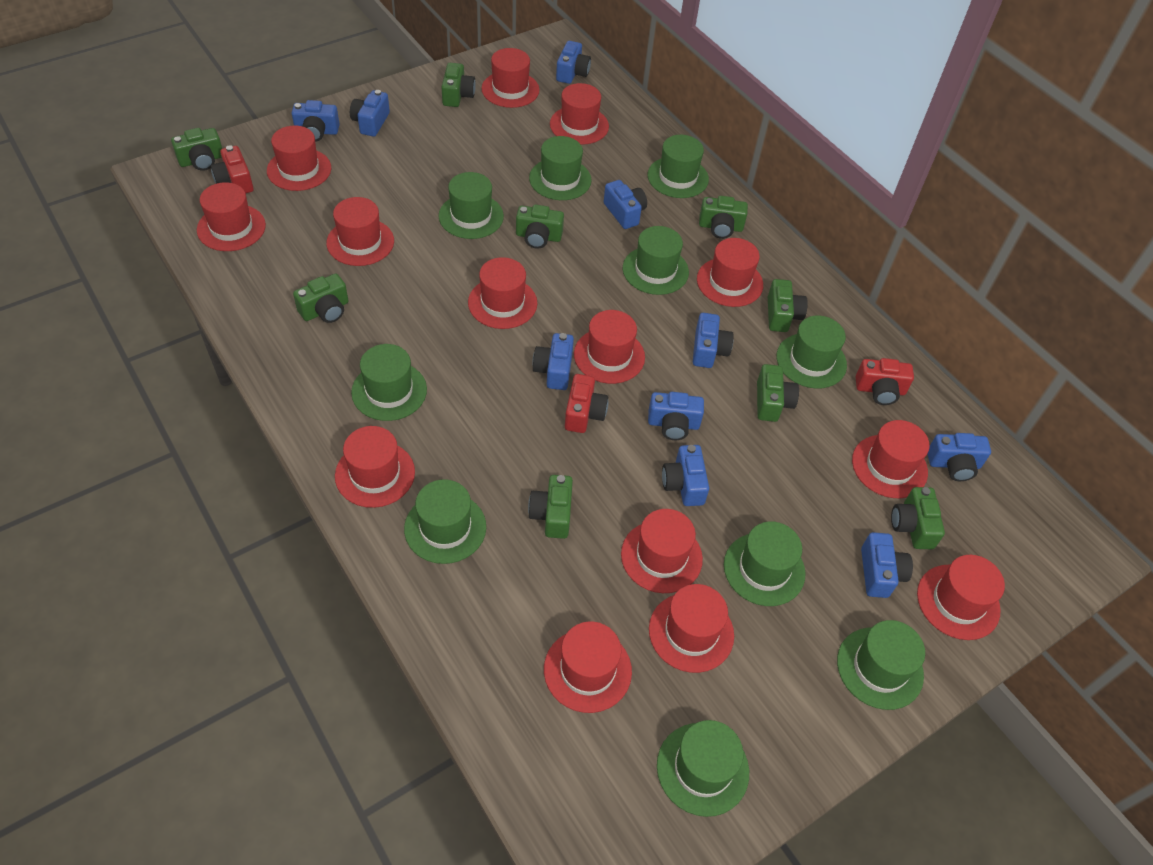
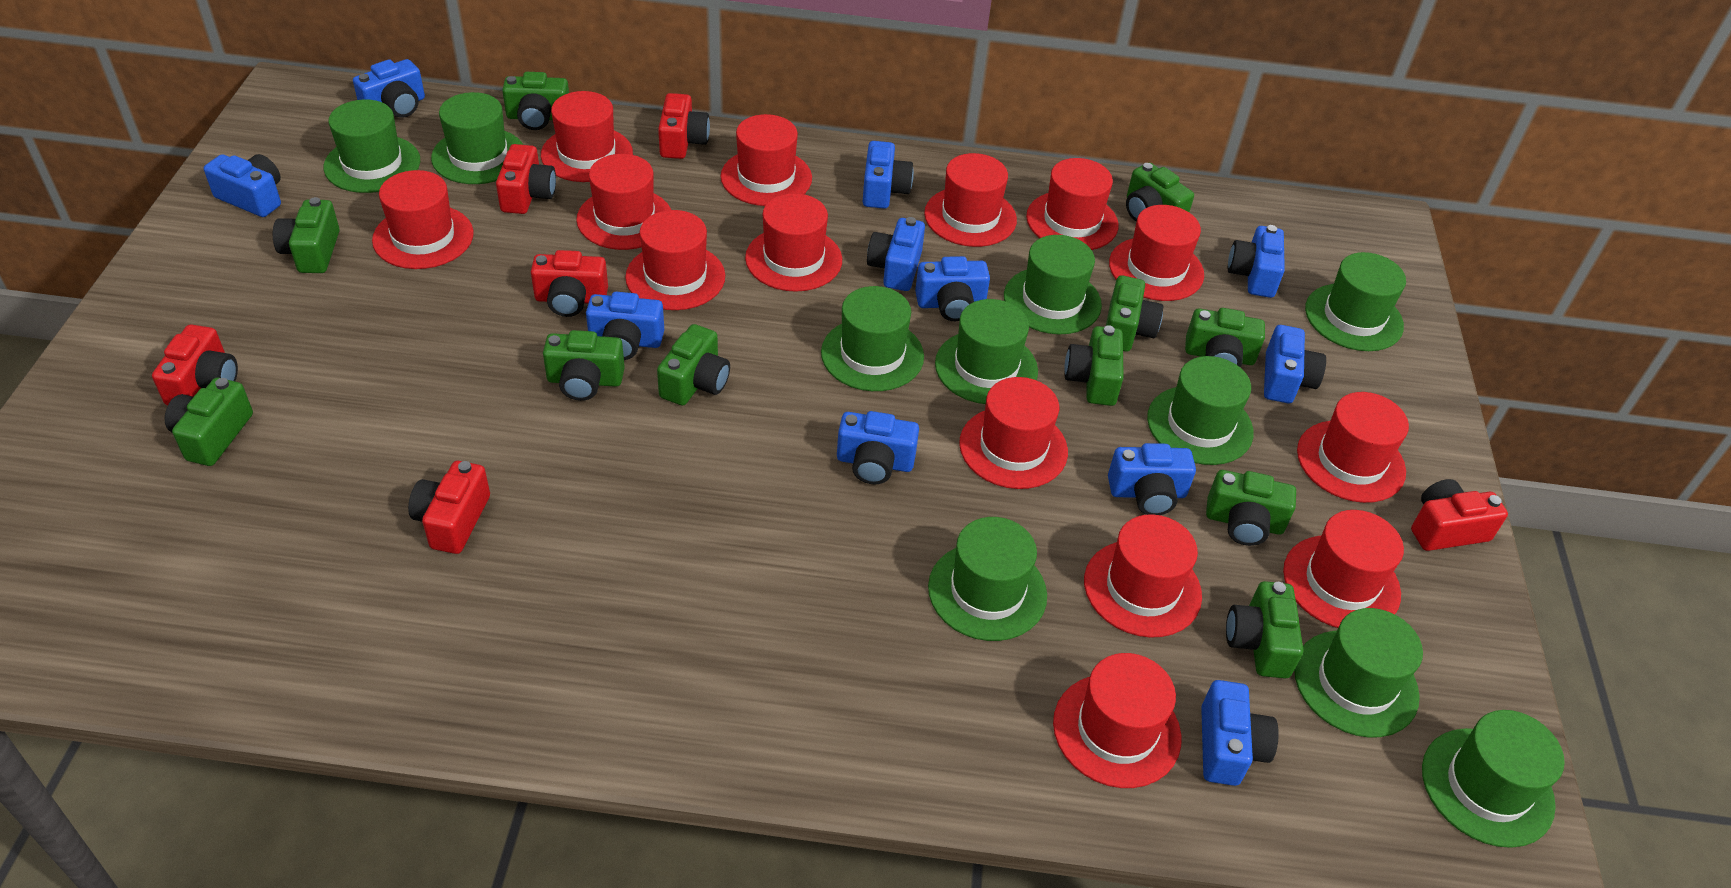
blue camera: [292,100,340,142] [350,90,390,137] [532,333,574,390] [556,41,591,84] [604,180,647,229] [648,392,704,440] [662,445,709,506] [693,313,734,368] [861,532,913,598] [928,433,991,481] = 10 -> [204,154,281,217] [353,59,425,118] [586,292,664,360] [837,411,919,484] [863,141,914,209] [867,217,925,291] [915,256,990,321] [1108,443,1196,515] [1201,680,1279,786] [1228,225,1285,298] [1264,325,1326,403] = 11
green camera: [171,128,222,171] [293,273,348,323] [442,63,476,107] [516,204,564,249] [528,475,573,539] [699,196,748,239] [757,364,799,422] [768,279,808,332] [891,487,945,549] = 9 -> [165,378,253,466] [273,197,340,273] [502,72,569,130] [543,330,625,401] [657,324,730,406] [1064,325,1124,406] [1106,275,1163,352] [1126,163,1194,222] [1185,308,1265,367] [1206,470,1296,546] [1226,581,1303,679] = 11
red camera: [210,145,254,193] [565,374,608,433] [856,358,914,405] = 3 -> [152,324,238,405] [408,461,490,554] [496,144,556,214] [531,250,608,317] [658,93,710,159] [1411,479,1508,551] = 6

